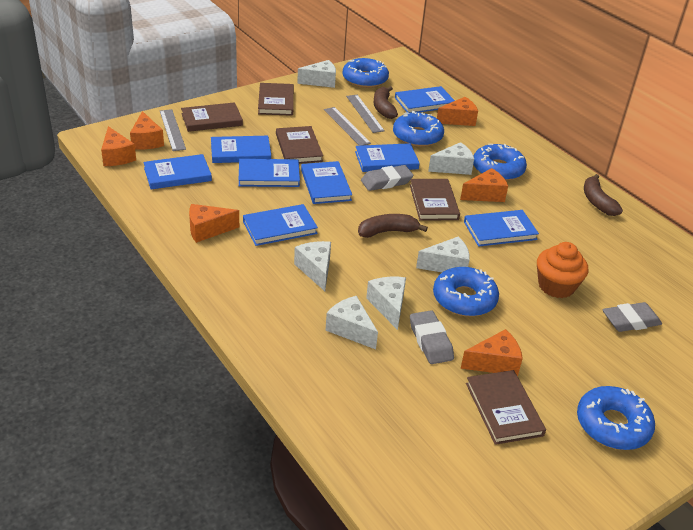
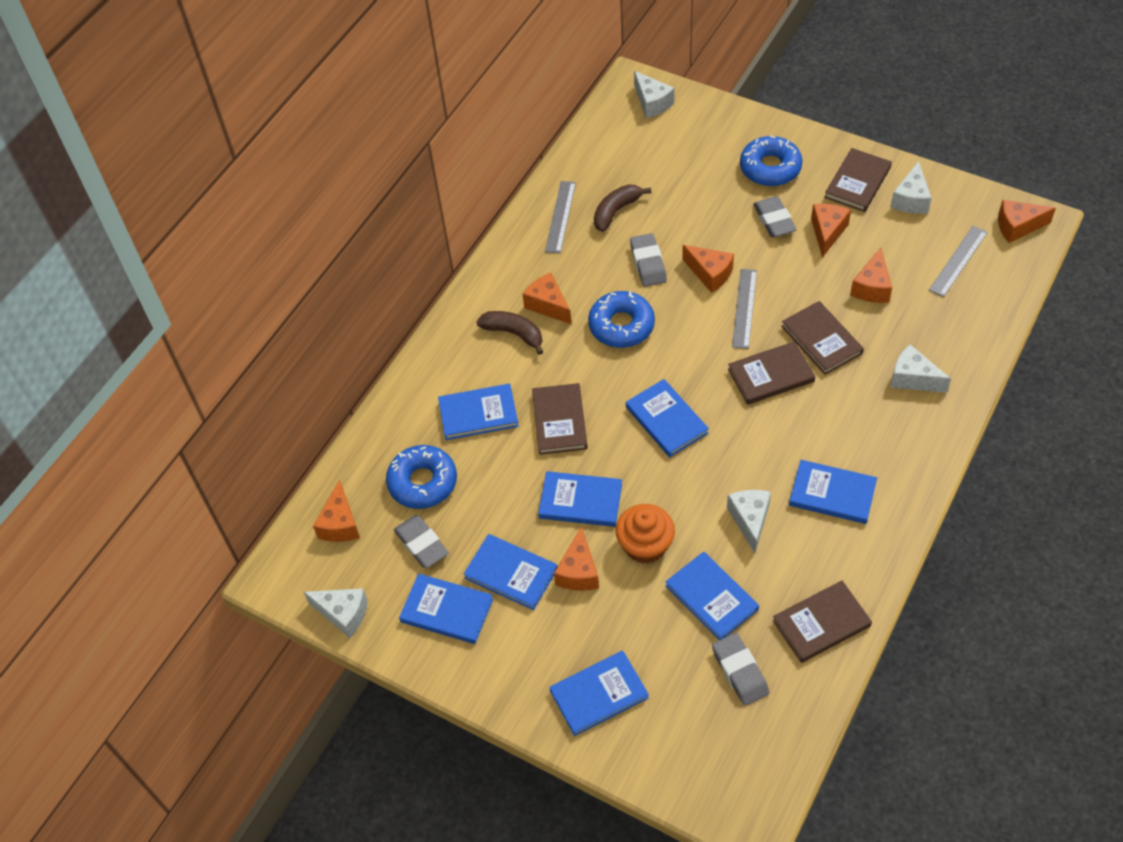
blue donut: [342,58,389,88] [393,111,444,147] [433,267,499,317] [473,144,527,181] [577,386,655,450] = 5 -> [386,445,457,509] [588,291,655,348] [740,136,802,186] = 3
brown banana: [358,214,428,238] [374,86,398,119] [584,174,623,216] = 3 -> [477,311,543,355] [594,184,651,232] = 2
grey eraser: [361,165,414,191] [410,310,454,364] [602,302,662,332] = 3 -> [394,515,449,568] [630,233,667,287] [712,633,769,706] [753,196,797,237] = 4
orange cheese: [101,126,136,166] [130,111,164,149] [189,204,239,243] [437,97,478,126] [460,168,508,202] [461,329,523,376] = 6 -> [313,480,360,542] [523,273,571,324] [554,526,599,591] [682,245,734,293] [811,204,851,258] [850,248,892,303] [998,200,1056,243] = 7
white cheese: [294,241,331,291] [297,60,336,88] [325,296,378,349] [366,277,406,330] [416,236,470,272] [428,142,474,175] = 6 -> [304,588,368,638] [634,71,675,118] [727,490,771,553] [890,161,932,214] [891,344,951,393] = 5

